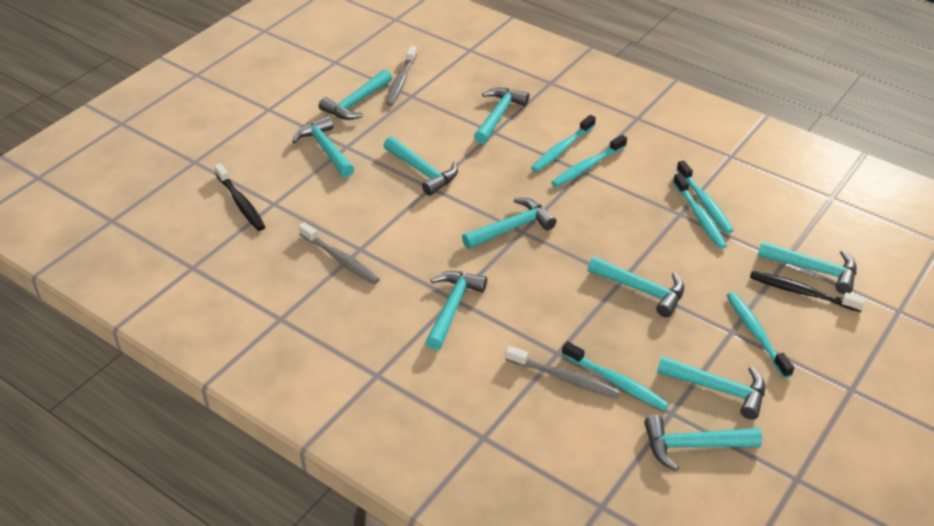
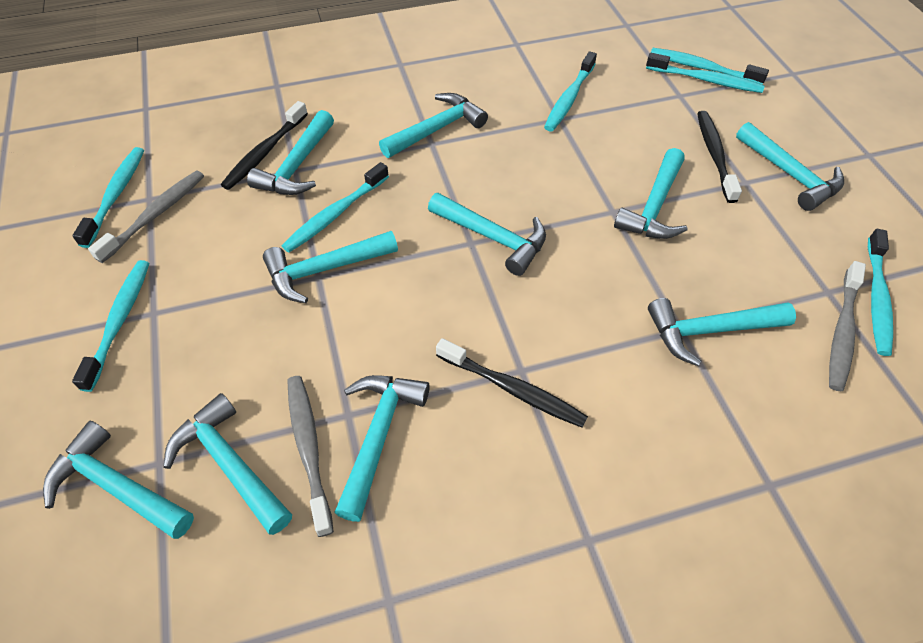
black toothbrush: [214,163,265,231] [750,271,866,312] = 2 -> [221,101,308,190] [436,338,588,428] [697,111,742,203] = 3
turquoise toothbrush: [531,115,596,172] [551,135,627,187] [562,341,669,411] [673,173,727,249] [677,160,734,234] [726,292,794,378] = 6 -> [72,147,144,248] [72,260,149,392] [282,162,389,252] [544,51,597,131] [646,53,765,93] [651,48,769,85] [868,229,893,356] = 7

